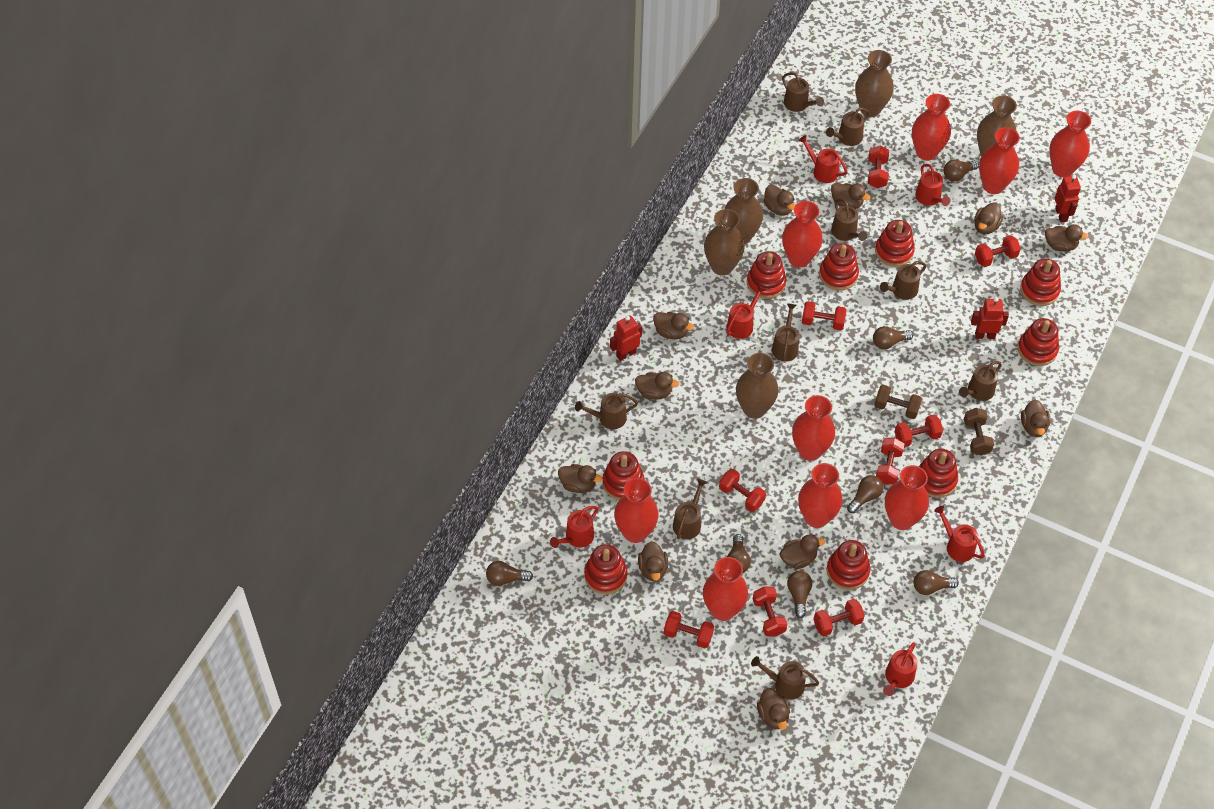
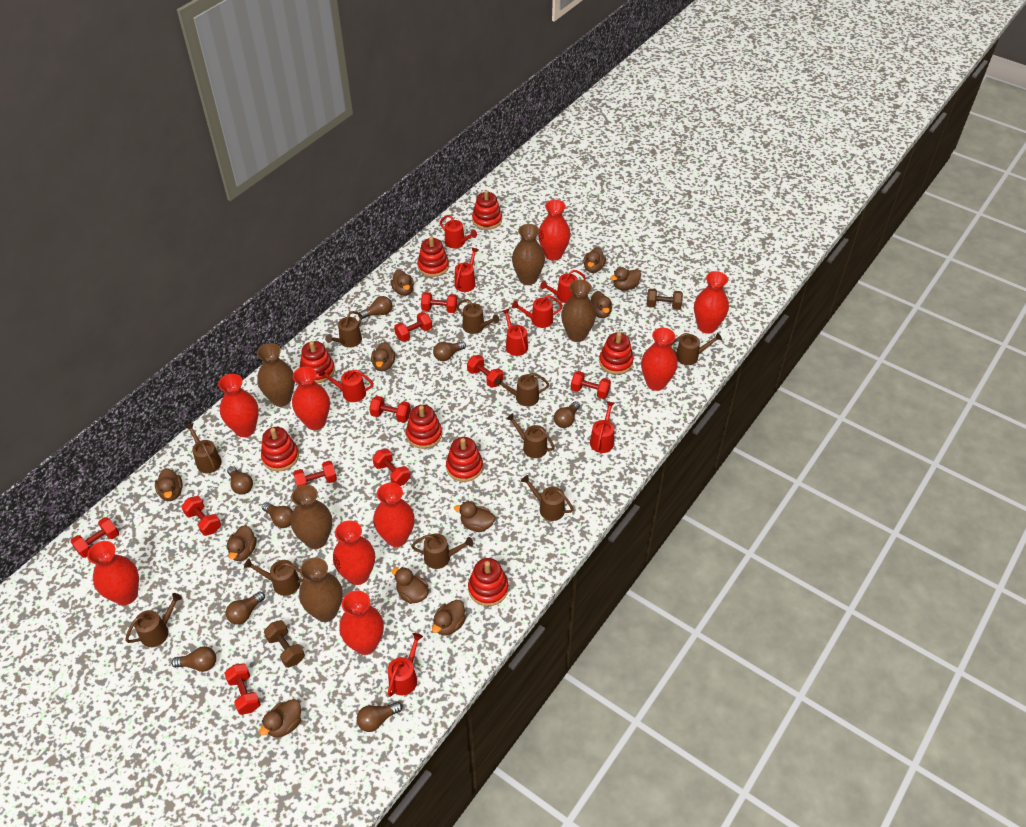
brown light bulb: [486,561,533,586] [727,534,751,573] [787,571,812,618] [847,475,883,513] [873,326,913,349] [913,570,959,595] [944,160,979,181] = 7 -> [171,646,216,672] [226,591,265,625] [227,466,253,495] [262,502,293,528] [357,702,402,732] [358,296,392,319] [433,341,466,361] [554,401,580,428] = 8
brown watering can: [575,393,638,429] [673,479,707,539] [751,656,819,700] [772,303,799,362] [782,72,824,112] [826,108,870,146] [831,199,867,241] [880,261,926,300] [959,361,1002,401] = 9 -> [125,593,182,647] [186,423,222,473] [244,559,304,596] [325,311,362,348] [411,533,473,569] [456,299,499,334] [494,373,549,406] [506,413,555,458] [521,475,574,521] [670,333,722,365] = 10
red dumbbell: [664,611,714,648] [719,469,766,512] [753,587,788,637] [802,301,847,330] [813,599,865,636] [868,146,889,188] [876,438,904,485] [894,415,943,447] [975,235,1021,267] = 9 -> [71,517,119,558] [181,496,221,536] [224,663,261,715] [293,461,337,487] [369,396,411,423] [373,449,410,486] [394,312,432,342] [421,292,457,313] [467,355,504,388] [571,371,611,399] = 10
red robot: [610,315,642,361] [971,297,1009,339] [1055,175,1081,222] = 3 -> none = 0
red stacking toy: [584,544,627,594] [602,451,644,500] [747,251,786,299] [819,243,859,291] [827,540,870,590] [875,220,915,267] [919,449,958,498] [1018,318,1059,366] [1020,259,1061,306] = 9 -> [261,427,299,471] [300,341,335,383] [406,405,442,449] [418,236,449,277] [446,437,483,482] [468,558,508,606] [472,190,502,230] [599,332,634,375] = 8
red watering can: [550,506,598,548] [726,285,766,339] [798,135,847,183] [883,642,917,696] [915,164,950,206] [934,505,985,562] = 6 -> [319,368,374,402] [388,633,423,697] [440,215,477,248] [454,247,479,292] [502,309,528,356] [512,295,563,328] [540,270,586,303] [590,401,615,453] = 8

